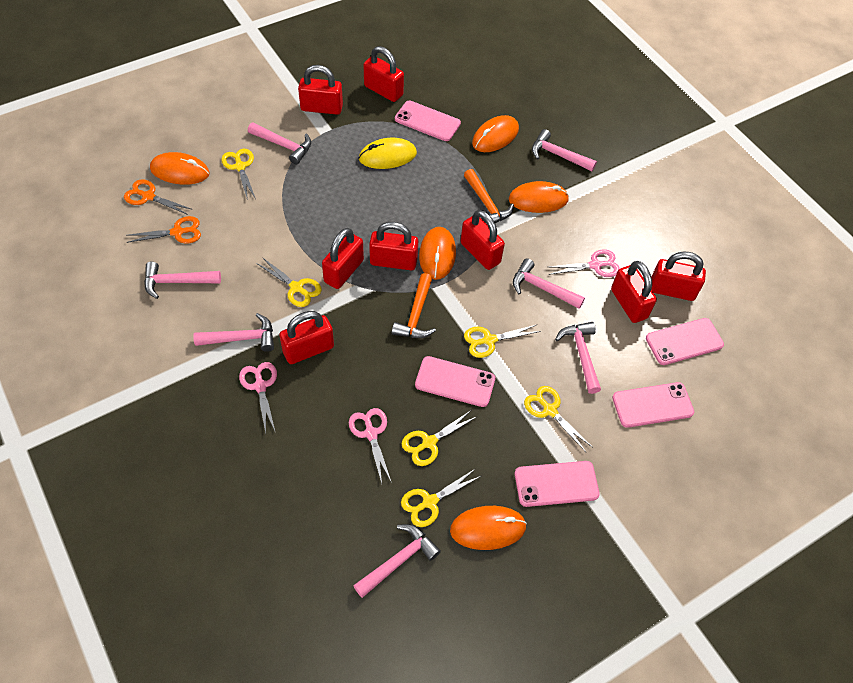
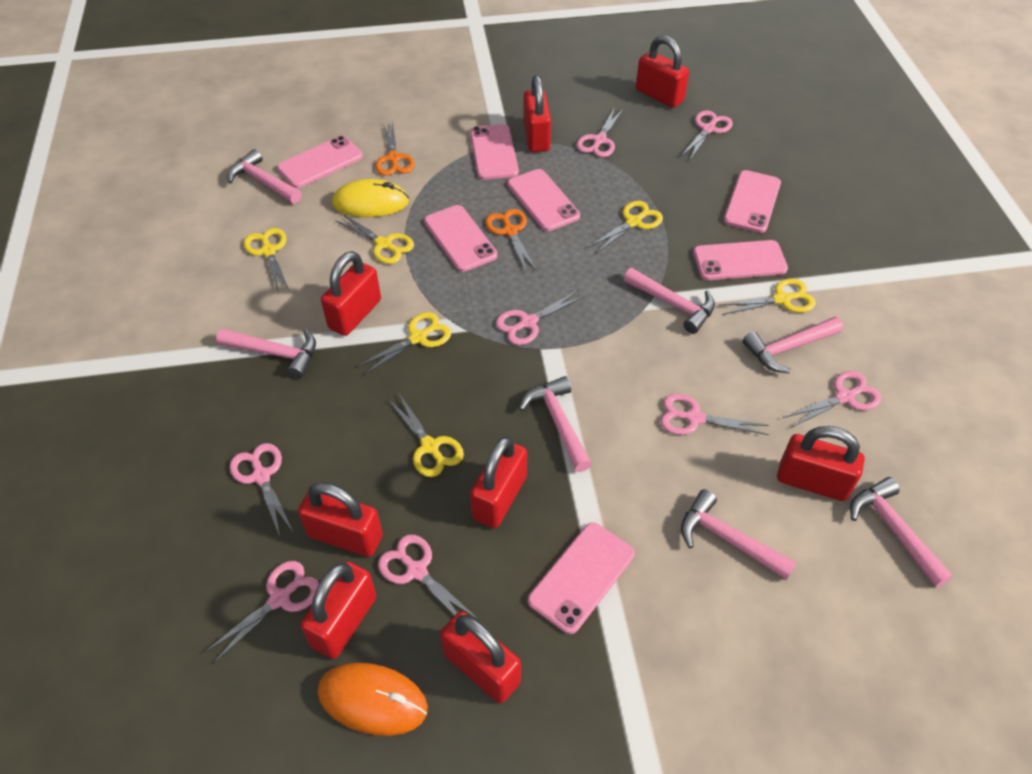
orange hammer: [392,273,436,338] [464,169,514,224] = 2 -> none = 0
orange mouse: [150,152,210,185] [419,227,456,280] [450,506,527,550] [472,115,519,152] [509,181,569,213] = 5 -> [318,662,428,736] = 1
pink phone: [395,101,461,141] [415,356,495,407] [515,461,600,507] [612,382,694,428] [646,318,724,365] = 5 -> [277,136,363,188] [424,205,498,272] [470,124,519,180] [507,169,580,231] [528,523,635,634] [693,240,788,280] [724,170,781,233] = 7
pink scissors: [239,362,277,433] [349,408,392,484] [549,250,620,277] = 3 -> [205,561,319,663] [229,443,293,536] [378,535,479,620] [496,290,585,345] [576,107,624,157] [660,394,769,435] [681,110,733,160] [784,371,881,428] = 8

